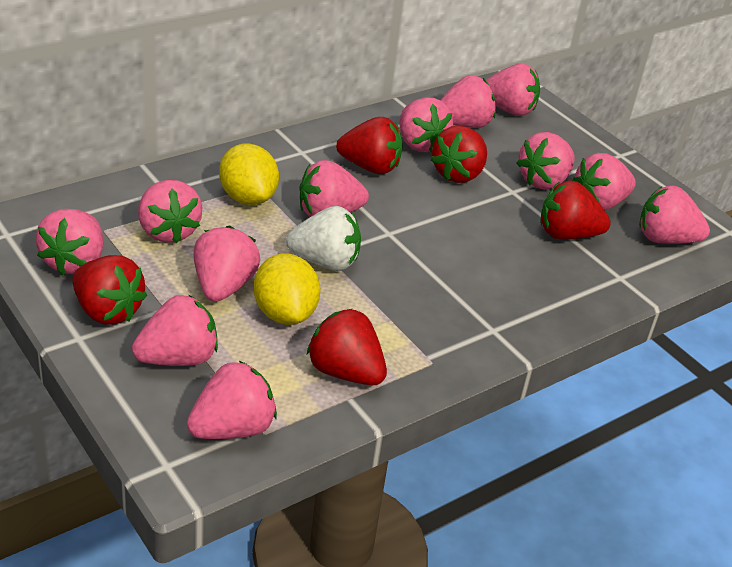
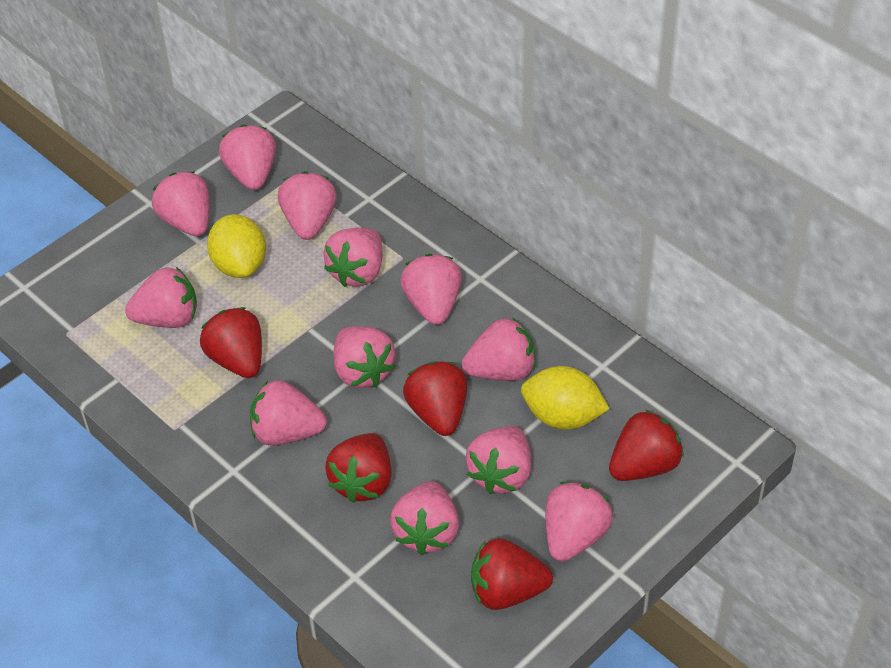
white strawberry: [286,206,361,271] = 1 -> none = 0

